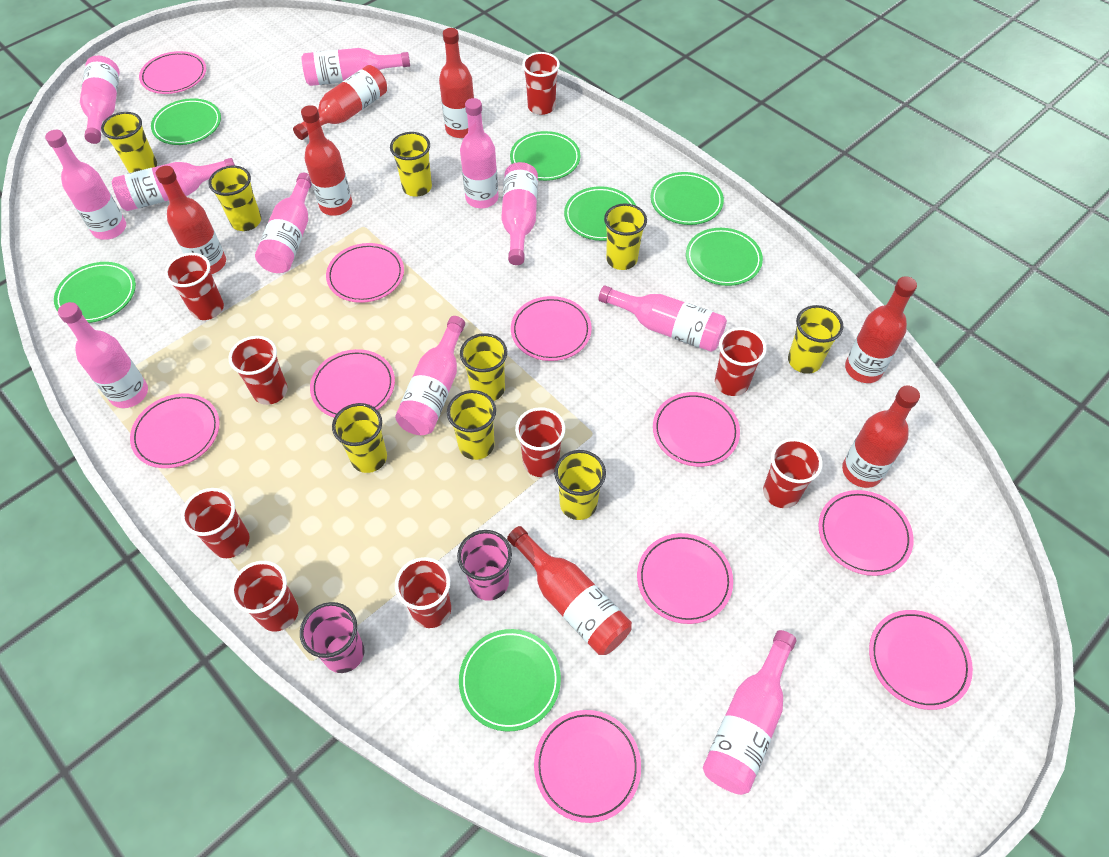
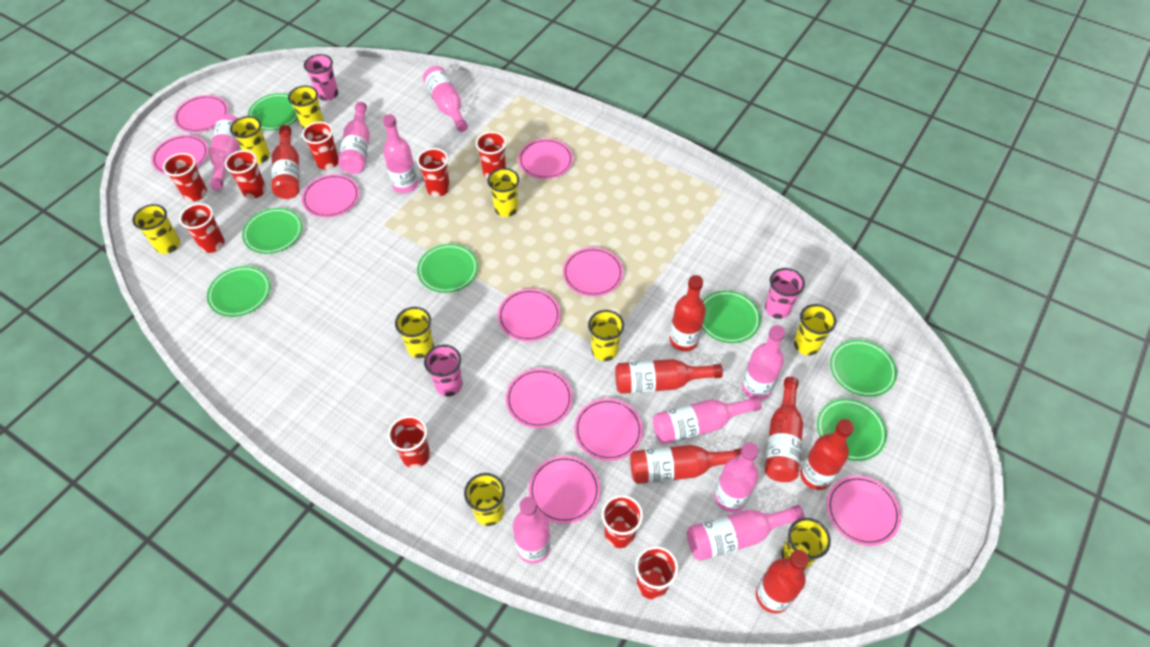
pink bottle: [45,130,126,240] [58,302,148,408] [80,56,120,144] [112,158,235,211] [255,173,312,273] [302,48,410,86] [395,316,465,435] [460,98,498,208] [501,162,538,265] [599,286,727,352] [703,630,796,795] = 11 -> [209,114,239,190] [338,102,370,174] [383,114,418,193] [423,66,468,132] [513,497,551,564] [653,396,762,445] [687,505,805,561] [715,443,759,512] [742,325,785,400] = 9
pink cup: [300,602,364,673] [457,530,512,601] = 2 -> [304,54,338,101] [424,345,463,396] [765,268,805,319] = 3

